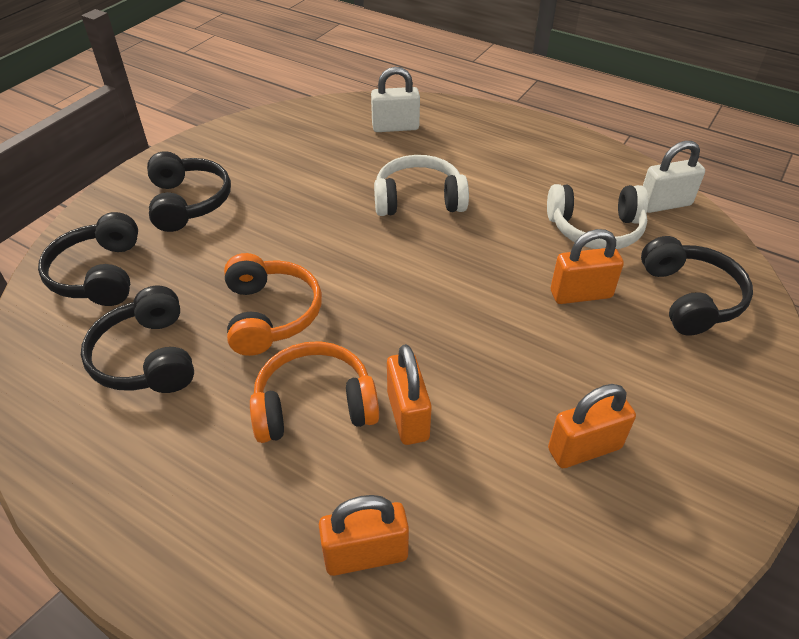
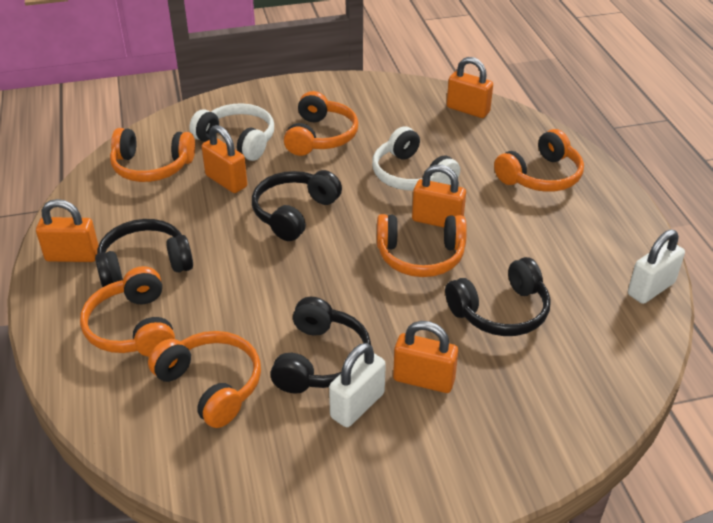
orange headphones: [224,253,322,356] [250,341,379,443] = 2 -> [80,266,175,357] [110,128,195,182] [148,331,261,428] [284,91,358,156] [377,214,467,277] [494,129,584,192] = 6
orange padlock: [319,495,409,576] [387,344,432,445] [548,384,636,468] [551,229,624,304] = 4 -> [36,199,99,262] [202,125,247,193] [393,321,458,393] [412,165,466,227] [447,57,493,118] = 5

